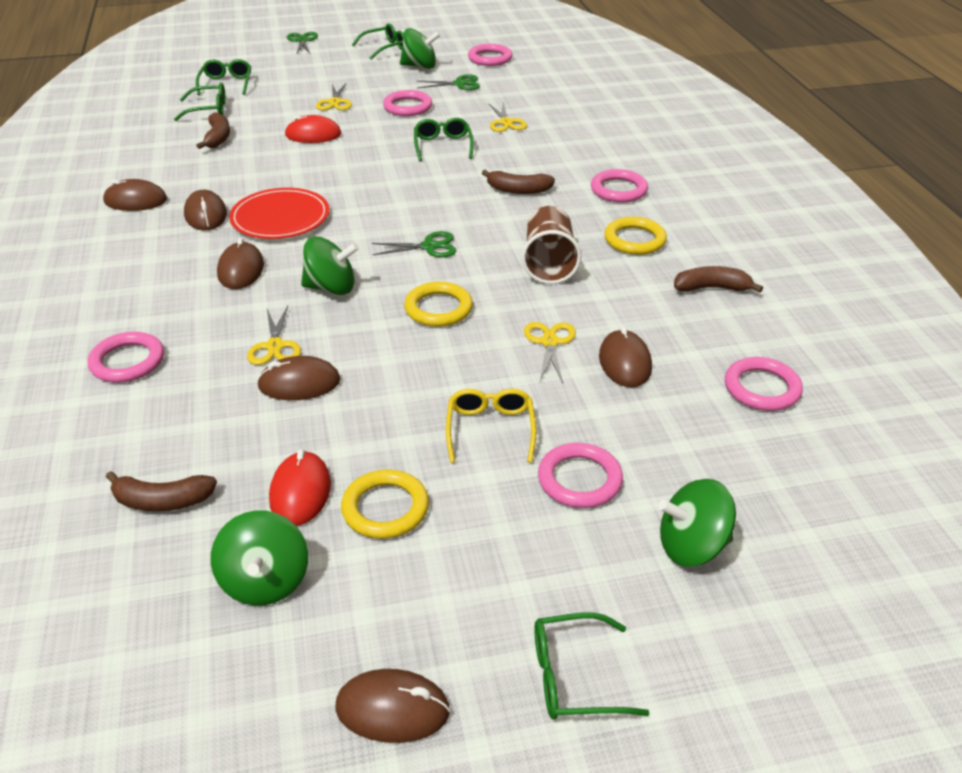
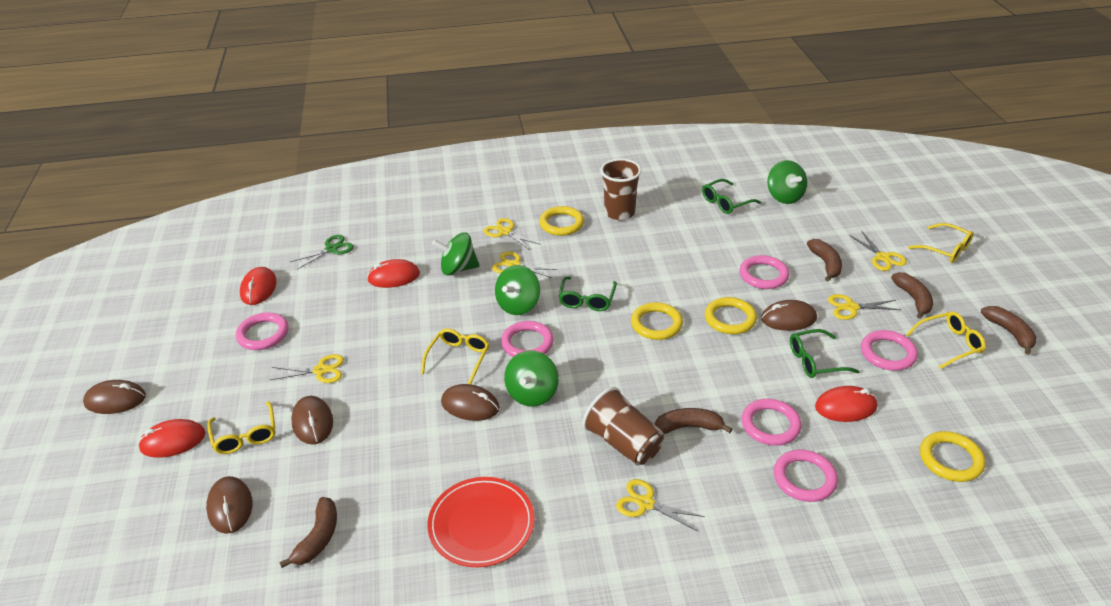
brown banana: [106,471,217,511] [196,112,230,149] [482,170,555,194] [674,266,763,293] = 4 -> [279,497,337,568] [655,408,732,434] [807,239,842,281] [891,272,933,319] [981,306,1037,355] = 5
brown cup: [522,206,582,284] = 1 -> [582,387,664,466] [600,159,641,220] = 2
brown mouse: [103,179,167,211] [184,190,227,231] [217,238,264,289] [257,356,340,400] [335,669,450,743] [599,326,652,387] = 6 -> [83,380,146,414] [206,476,252,534] [291,396,333,445] [441,384,500,421] [761,300,817,331] = 5
green glasses: [174,83,226,121] [196,59,251,96] [352,23,404,60] [414,118,474,161] [534,612,649,719] = 5 -> [558,276,617,311] [702,179,761,214] [790,329,860,378] = 3
green scissors: [287,32,318,55] [372,231,456,257] [416,74,480,90] = 3 -> [290,235,354,269] = 1
red mouse: [269,449,331,526] [285,115,341,143] = 2 -> [138,419,206,458] [240,267,277,305] [367,259,420,288] [815,386,877,422] = 4
yellow glasses: [446,389,536,463] = 1 -> [207,402,275,454] [421,328,490,384] [906,312,986,369] [908,223,974,263] = 4
yellow ring: [341,470,429,539] [404,282,473,327] [605,217,667,255] = 3 -> [539,206,584,236] [631,302,683,340] [705,297,757,334] [920,431,986,482] = 4
yellow scissors: [247,306,301,365] [316,82,352,110] [488,102,527,132] [524,322,576,383] = 4 -> [270,354,344,383] [484,218,539,250] [492,251,557,278] [616,479,705,532] [828,294,901,320] [849,232,907,271] = 6

